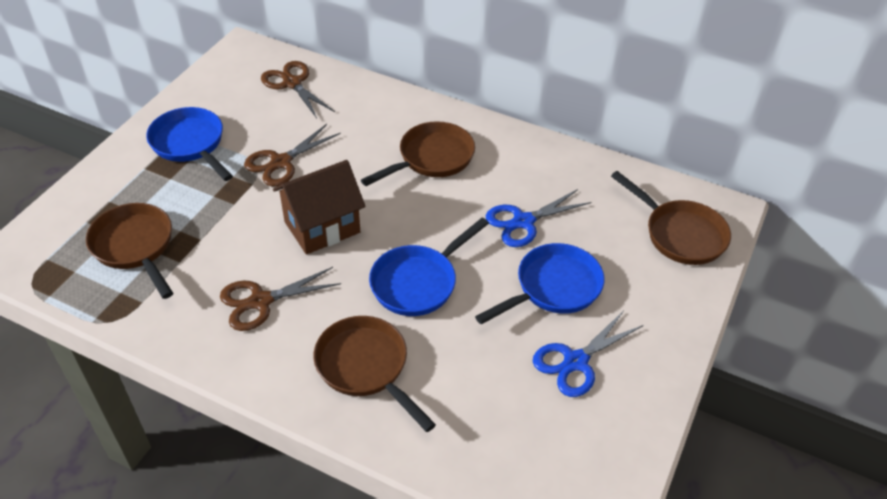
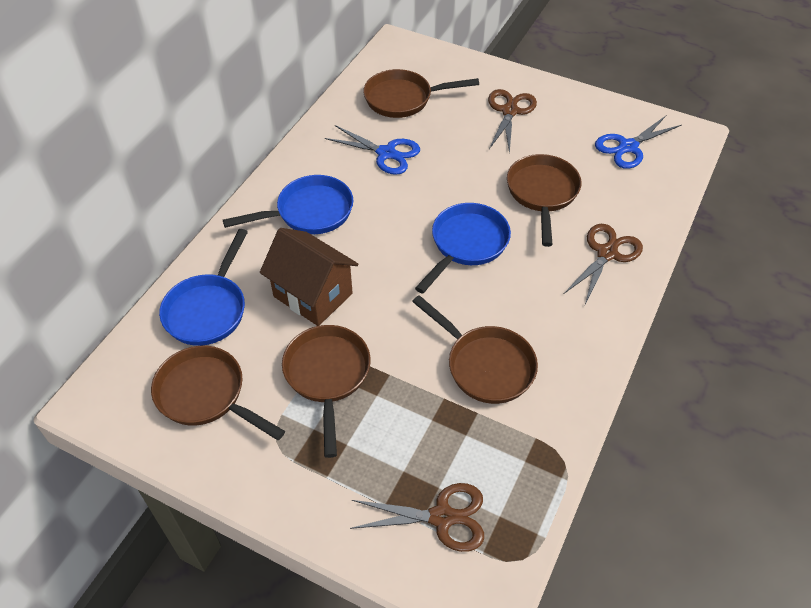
brown pan: [86,203,173,299] [313,316,436,432] [361,121,475,186] [611,171,731,265] = 4 -> [151,346,285,440] [282,325,371,458] [363,69,479,118] [412,295,538,404] [507,154,582,247] = 5

